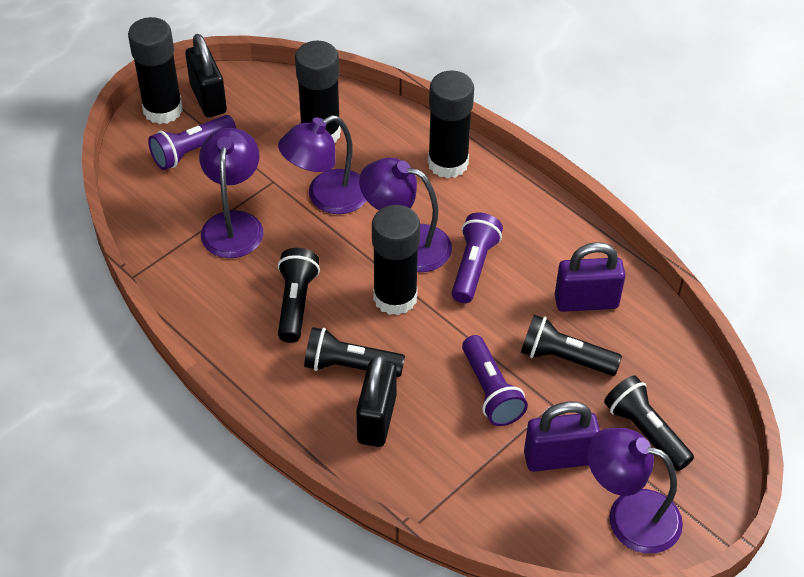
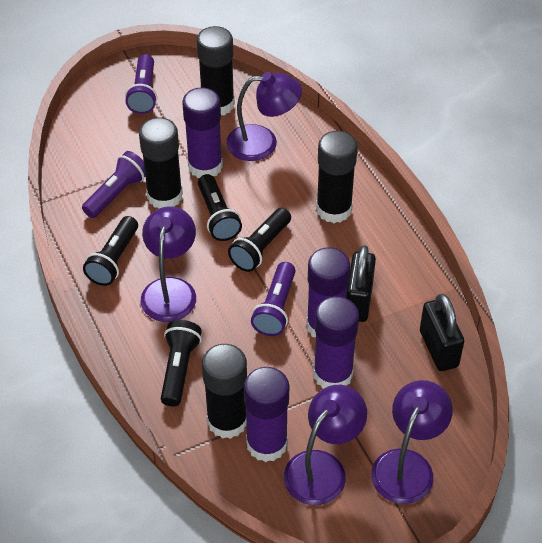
purple glue stick: none = 0 -> [182,87,223,178] [244,367,289,462] [306,247,350,338] [313,296,359,389] = 4
purple padlock: [524,401,600,472] [555,242,626,312] = 2 -> none = 0

